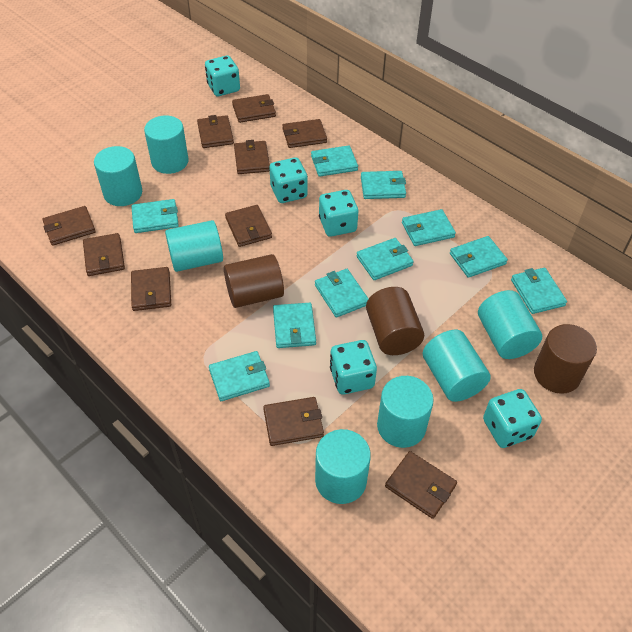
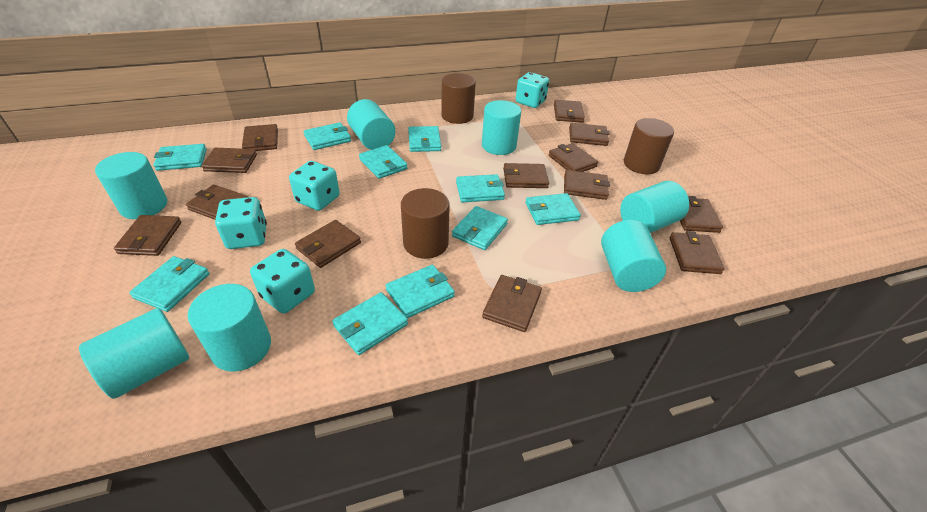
brown wallet: [43,206,96,246] [83,233,125,276] [131,267,171,311] [197,115,234,148] [225,205,272,247] [232,94,276,123] [234,140,270,174] [263,397,324,446] [282,119,327,148] [385,451,457,519] = 10 -> [114,215,182,256] [186,185,249,220] [202,148,257,173] [242,124,278,151] [295,220,361,268] [482,275,542,332] [503,163,549,188] [548,143,598,172] [554,100,585,123] [564,170,610,200] [569,123,610,146] [670,231,725,274] [680,196,723,233] = 13
turquoise dice: [205,55,240,96] [269,157,308,203] [319,190,358,237] [330,340,377,395] [483,389,542,448] = 5 -> [215,197,267,249] [250,249,315,314] [289,161,340,211] [516,72,549,108] = 4

